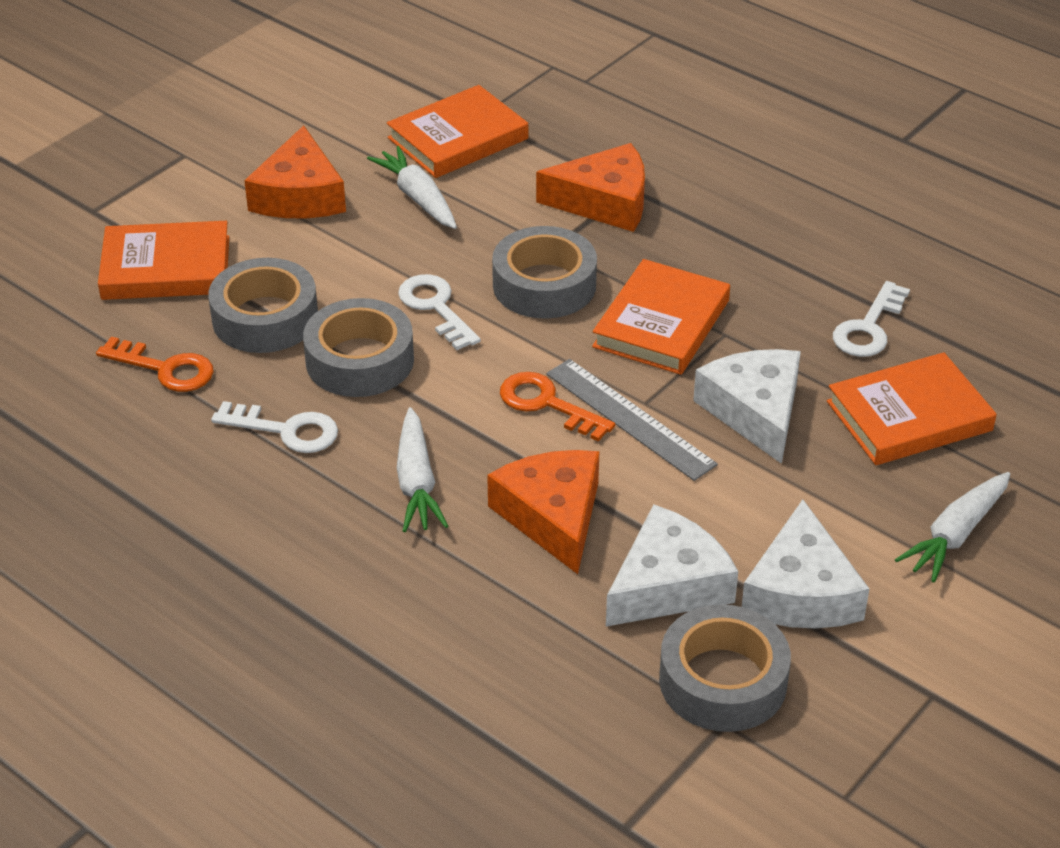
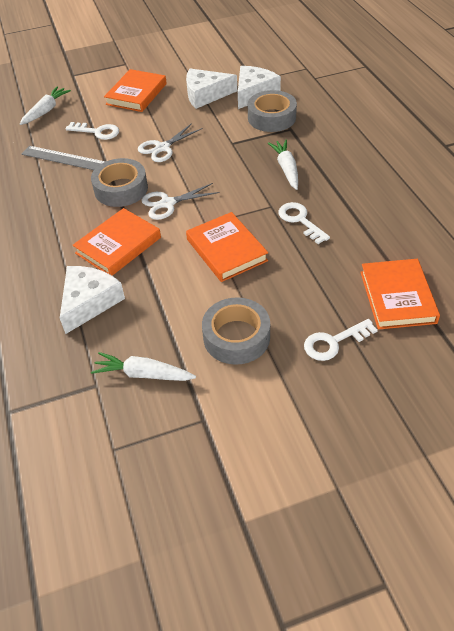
grey tape: [208,258,318,353] [303,298,414,397] [492,226,597,319] [659,604,791,732] = 4 -> [91,158,148,207] [202,297,270,365] [248,90,297,132] = 3
orange cheese: [244,125,346,218] [487,450,599,574] [536,143,645,232] = 3 -> none = 0
orange key: [96,336,214,392] [500,372,616,441] = 2 -> none = 0
white scissors: none = 0 -> [138,123,203,162] [141,183,219,220] = 2

